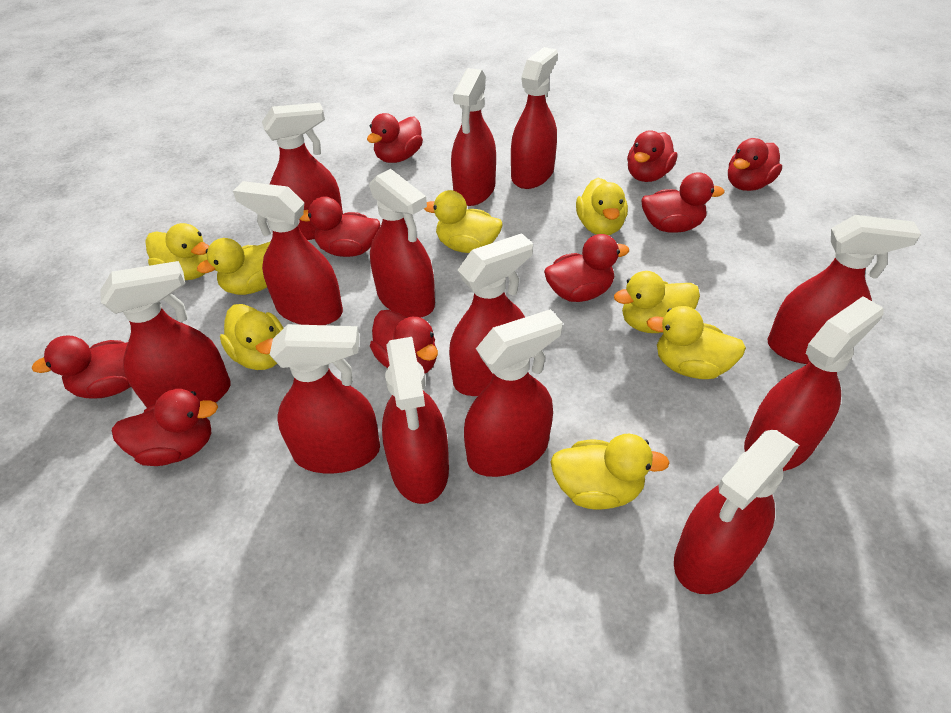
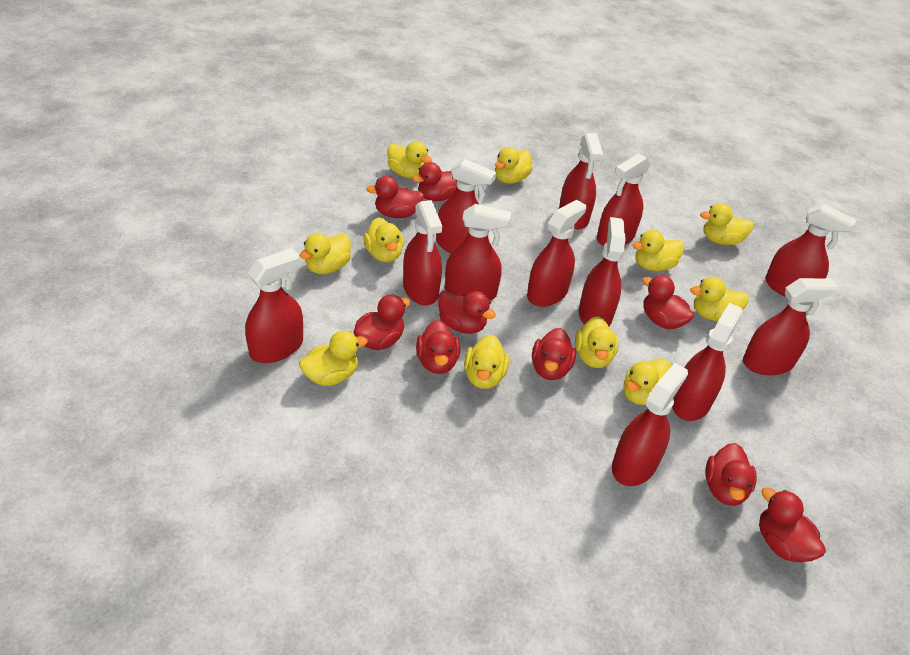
red spray bottle: [100,261,231,408] [233,181,343,325] [262,103,343,240] [270,324,380,474] [369,169,435,318] [382,337,449,504] [449,233,533,396] [451,68,496,206] [464,309,563,477] [511,47,558,189] [674,430,799,594] [744,296,883,471] [768,215,921,364] = 13 -> [245,248,303,363] [403,200,442,305] [436,159,496,253] [445,204,511,301] [527,200,586,307] [559,133,603,229] [579,217,625,326] [597,154,651,246] [612,363,688,486] [672,303,743,421] [743,278,838,375] [765,204,856,297] = 12
yellow duck: [146,223,209,280] [197,238,271,295] [220,304,283,370] [424,190,503,253] [550,434,670,510] [576,178,628,235] [614,271,700,333] [647,306,746,379] = 8 -> [299,331,368,386] [300,233,351,274] [363,217,404,262] [387,141,432,178] [464,335,509,389] [495,147,532,184] [575,316,618,368] [624,358,671,405] [632,230,684,271] [690,277,749,321] [700,203,754,245] = 11

